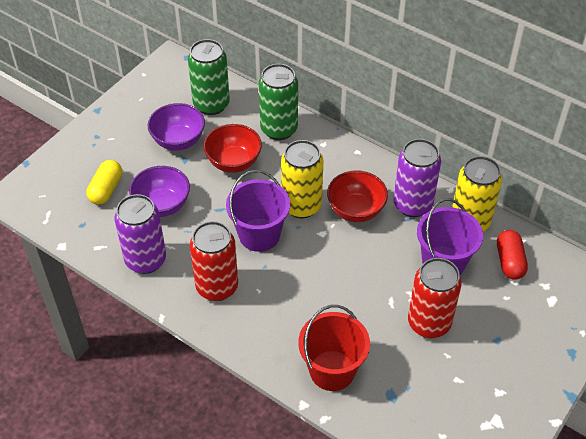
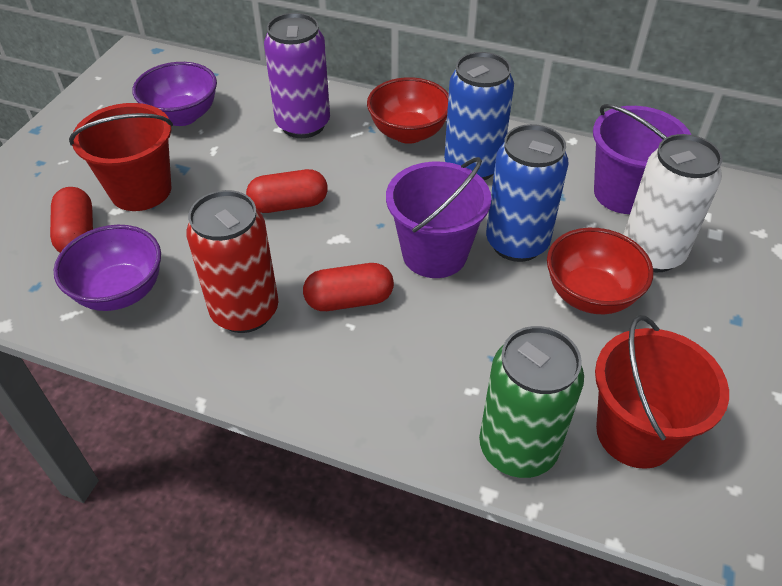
blue can: none = 0 -> [444,52,514,180] [486,124,569,262] = 2
green can: [188,39,230,115] [259,64,298,140] = 2 -> [479,326,584,478] = 1
purple can: [115,194,166,274] [393,139,441,217] = 2 -> [264,13,330,138] = 1
red bucket: [299,305,370,391] = 1 -> [69,103,173,211] [595,315,729,469] = 2
red can: [190,221,238,301] [408,258,462,338] = 2 -> [186,190,279,333] = 1
red capsule: [497,230,528,280] = 1 -> [50,187,93,253] [246,169,328,213] [303,263,394,311] = 3
white can: none = 0 -> [623,134,723,272] = 1
yellow can: [281,140,324,218] [452,156,502,231] = 2 -> none = 0
yellow capsule: [86,160,122,205] = 1 -> none = 0

